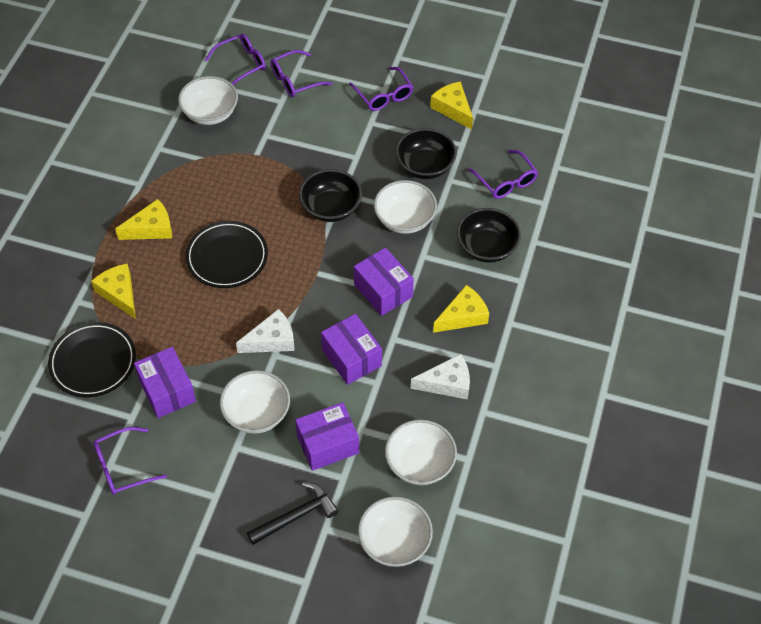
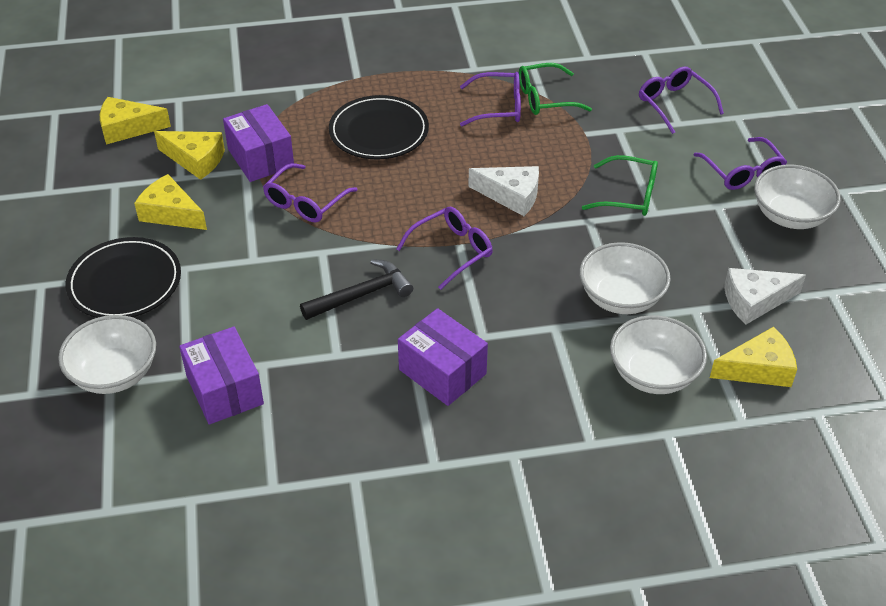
black bowl: [299,169,362,222] [395,128,457,179] [457,208,521,263] = 3 -> none = 0
green glasses: none = 0 -> [519,63,592,115] [582,155,658,216] = 2
purple box: [134,347,196,418] [295,402,359,471] [321,314,382,385] [354,248,414,316] = 4 -> [179,327,264,425] [223,104,294,182] [398,308,488,406] = 3
white bowl: [178,76,238,125] [220,370,290,434] [358,497,433,567] [374,180,437,234] [385,420,457,485] = 5 -> [58,315,156,394] [579,242,671,314] [610,315,707,394] [754,165,841,229] = 4

